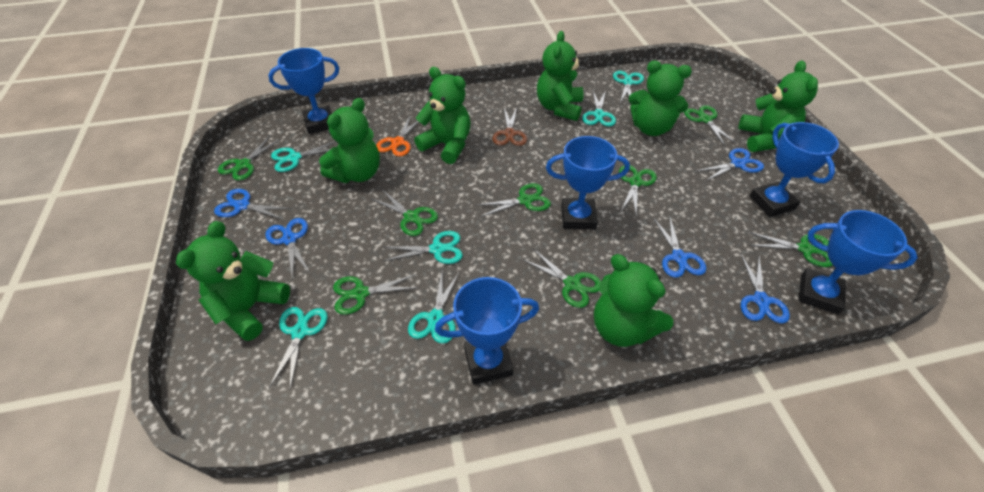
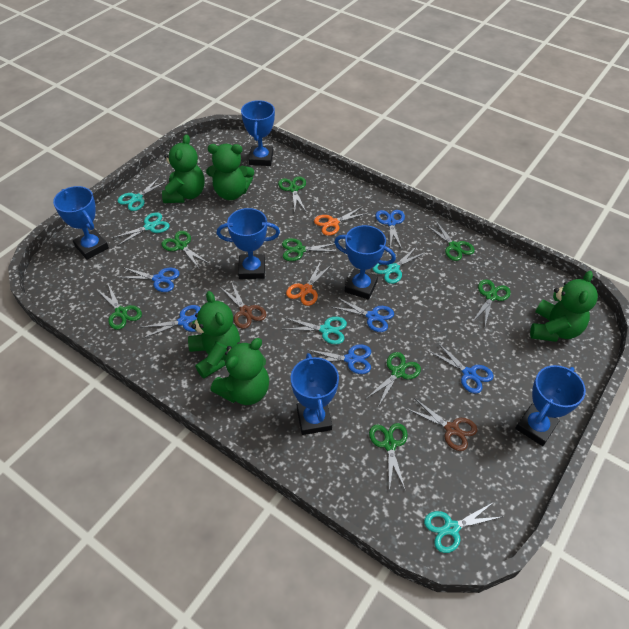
blue scissors: [214,189,291,219] [265,218,310,278] [654,216,706,278] [696,148,764,181] [741,254,790,324] = 5 -> [118,267,180,292] [140,305,201,338] [308,344,371,374] [332,297,394,332] [376,210,405,249] [429,343,494,394] = 6
blue trophy: [268,48,339,134] [435,277,539,385] [546,136,630,230] [750,122,839,217] [798,210,918,314] = 5 -> [53,186,109,260] [217,208,280,279] [241,100,275,166] [291,353,339,435] [334,225,396,300] [515,365,586,446] = 6
brown scissors: [493,107,527,146] = 1 -> [220,281,267,329] [407,399,477,451] = 2
green teddy bear: [176,221,290,341] [319,98,380,183] [414,67,471,164] [537,31,584,121] [594,254,673,347] [629,61,692,136] [738,60,818,152] = 7 -> [162,134,205,203] [188,291,240,378] [206,144,254,200] [211,338,269,405] [530,271,598,342] = 5
orange scissors: [376,115,419,156] = 1 -> [286,261,331,306] [314,207,369,236] = 2
turquoise scissors: [269,307,328,389] [271,141,336,172] [383,231,463,264] [408,270,459,344] [582,90,616,127] [613,71,644,103] = 6 -> [112,212,170,246] [118,177,167,211] [285,317,347,344] [373,246,426,284] [424,502,501,553] = 5

